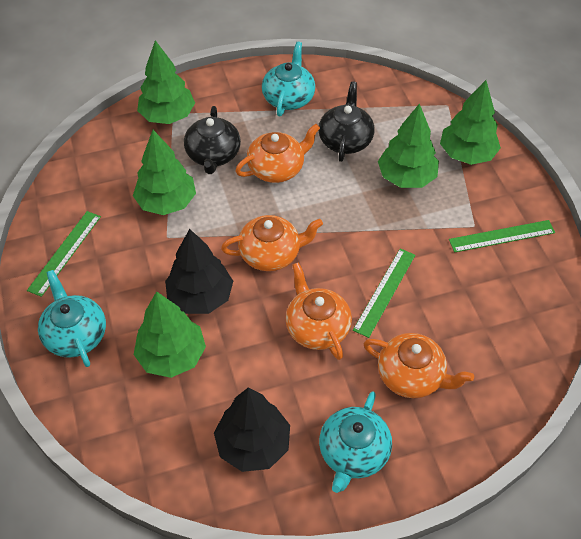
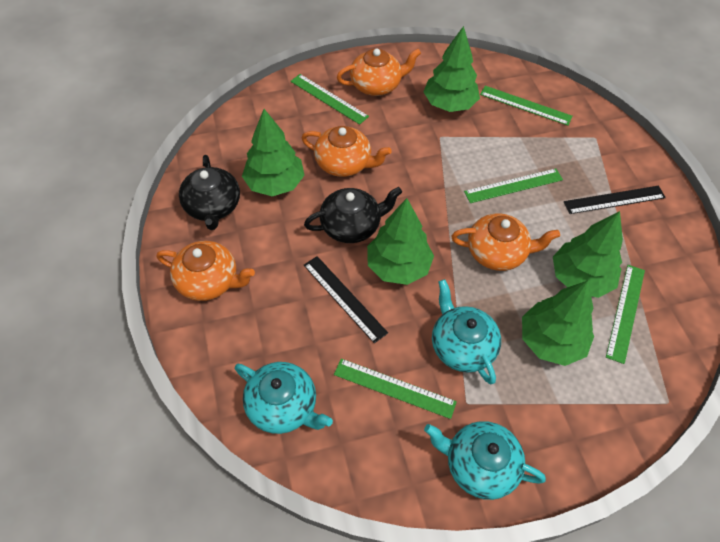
black ruler: none = 0 -> [304,256,388,343] [564,186,666,214] = 2
black tree: [165,229,233,314] [214,388,290,472] = 2 -> none = 0
green ruler: [27,211,101,297] [353,248,415,338] [449,220,555,253] = 3 -> [290,74,369,125] [334,358,457,419] [464,168,563,203] [480,86,573,126] [606,265,645,364] = 5

